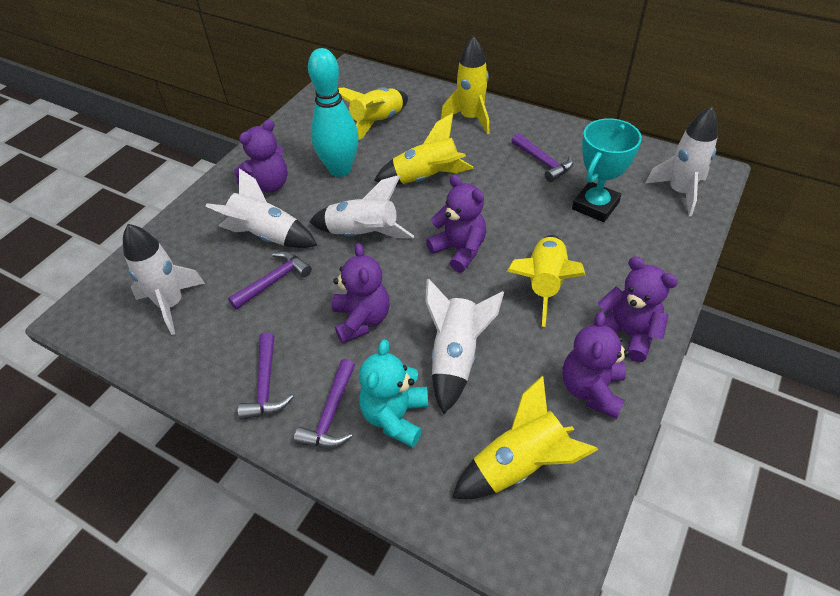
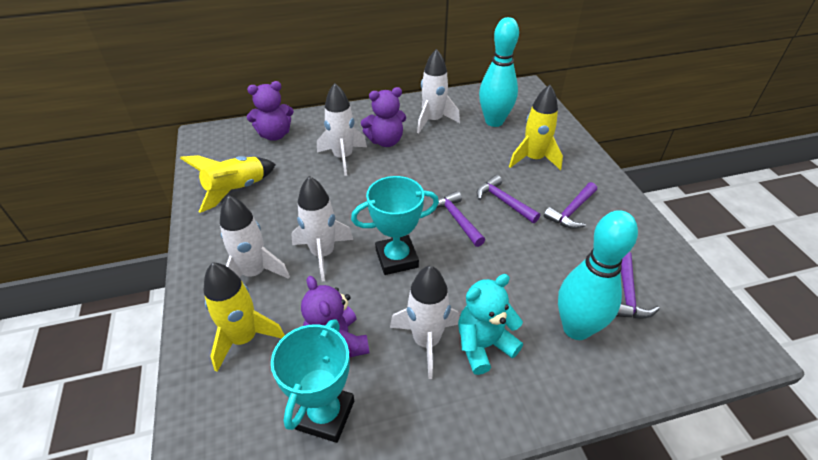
purple teddy bear: [234,119,288,193] [332,243,390,344] [426,175,486,273] [563,311,630,419] [598,257,678,362] = 5 -> [247,81,294,141] [301,276,369,357] [361,87,406,147] = 3
turquoise bowling pin: [308,48,359,177] = 1 -> [479,17,519,127] [558,210,638,340] = 2
turquoise trophy: [572,118,642,222] = 1 -> [271,319,354,443] [351,176,439,275] = 2
yellow rocket: [338,87,408,140] [374,113,474,184] [441,36,490,134] [452,376,598,499] [507,235,586,327] = 5 -> [180,155,276,213] [204,262,285,372] [509,85,563,170] = 3

